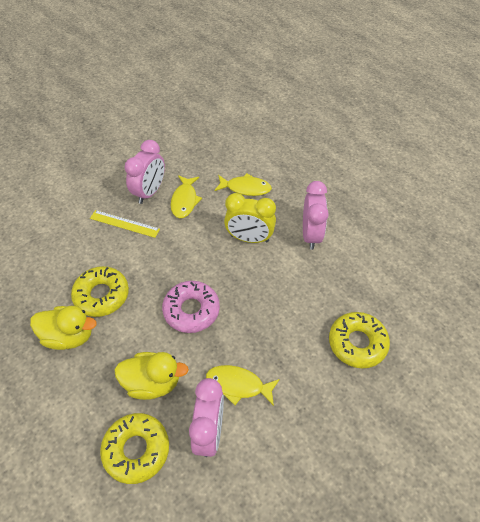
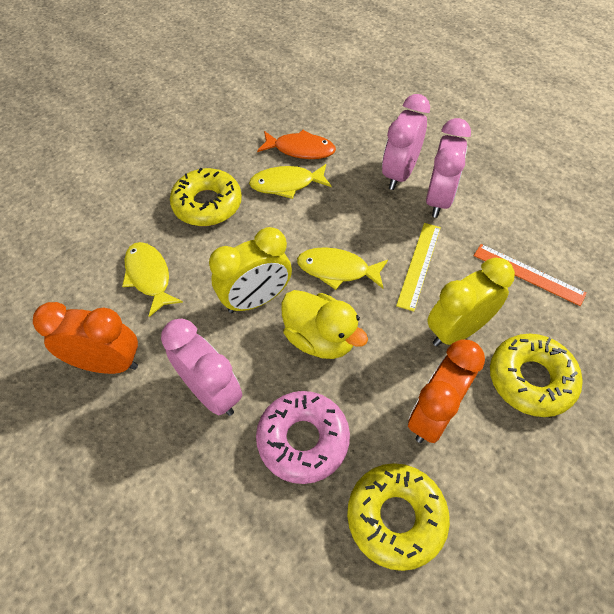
orange clock: none = 0 -> [33,302,138,374] [408,340,485,443] = 2
orange fish: none = 0 -> [257,130,336,159] = 1
orange ruler: none = 0 -> [474,244,587,306] = 1
yellow clock: [224,193,276,243] = 1 -> [209,227,292,313] [427,257,515,346] = 2
yellow duck: [30,306,97,350] [114,352,189,400] = 2 -> [281,290,368,359] = 1

